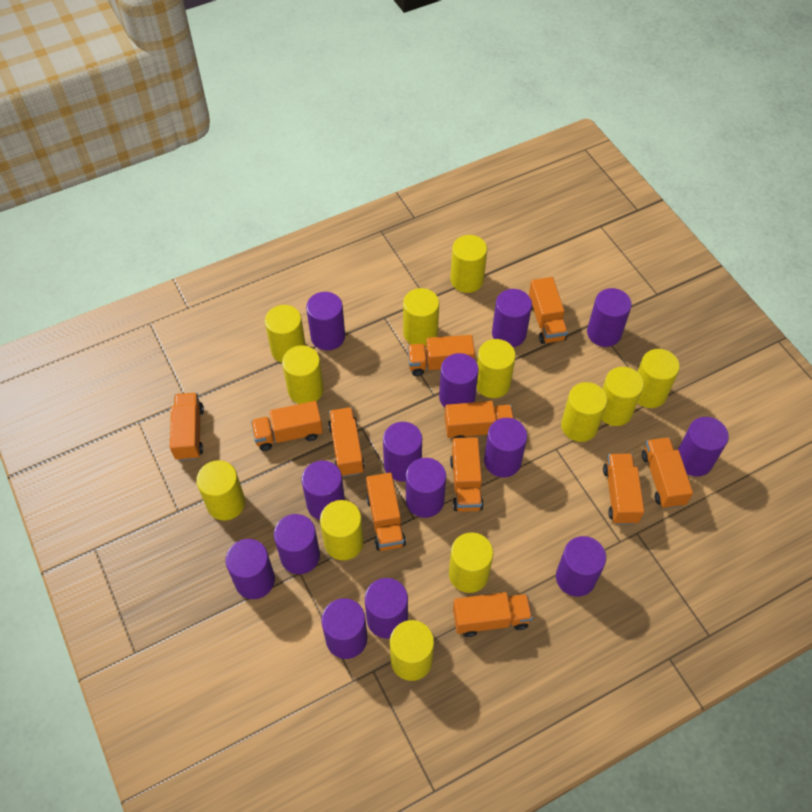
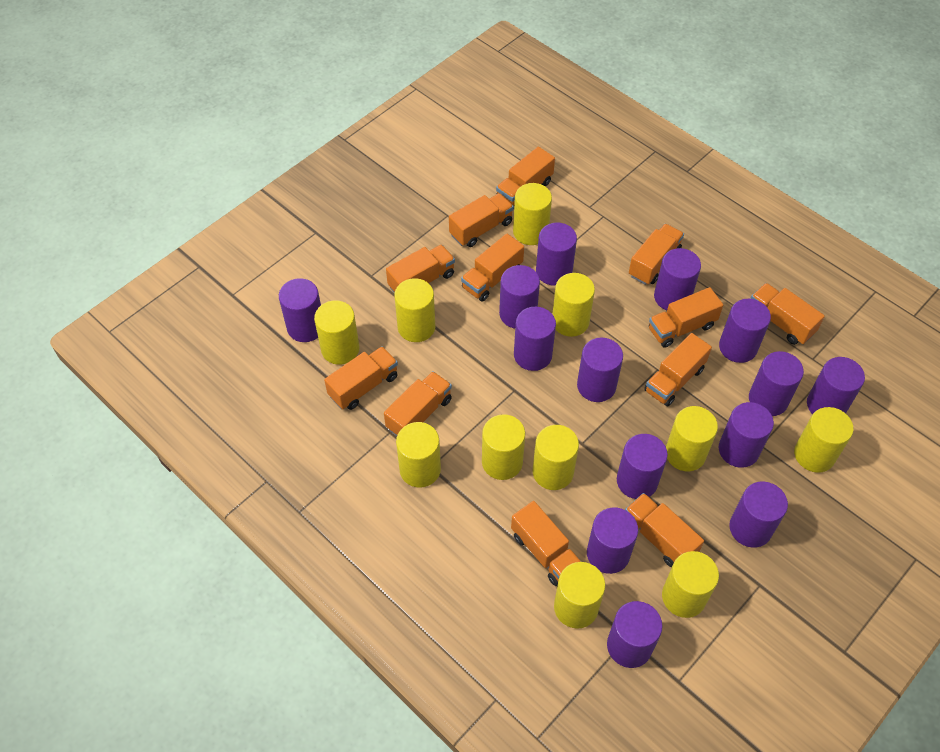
orange truck: [170,393,204,461] [251,401,323,451] [328,407,365,477] [366,473,406,551] [408,335,475,376] [445,401,514,438] [450,437,484,512] [453,592,533,637] [529,277,568,344] [603,454,644,524] [642,437,693,509] = 11 -> [324,346,398,410] [384,371,452,436] [386,245,455,293] [449,193,514,247] [461,234,524,302] [496,147,555,206] [511,501,581,586] [625,493,704,568] [629,224,684,285] [644,333,712,407] [649,287,723,348] [750,283,825,345] = 12
yellow cylinder: [196,460,245,521] [265,305,306,363] [282,345,324,404] [320,500,364,560] [390,620,434,681] [403,288,439,346] [449,532,493,593] [451,235,487,293] [477,339,516,398] [561,382,607,442] [602,367,644,426] [637,349,680,408] = 12 -> [314,300,360,365] [394,278,435,342] [396,422,441,488] [482,414,525,480] [513,183,552,245] [533,425,579,490] [552,273,595,337] [554,562,605,629] [662,551,719,618] [666,406,718,471] [794,407,854,473] = 11

